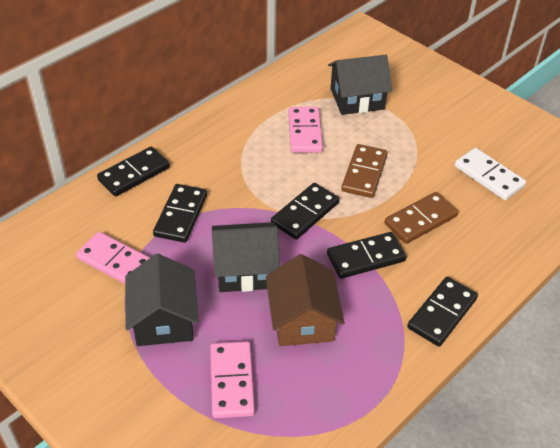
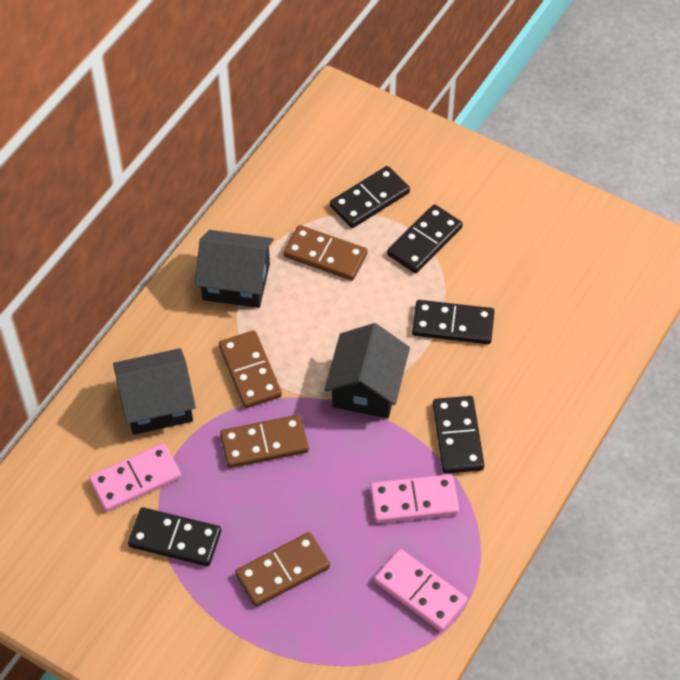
brown domino: [341,144,388,198] [384,192,458,244] = 2 -> [219,330,282,408] [220,415,309,468] [235,532,330,607] [283,225,368,281] = 4
brown house: [266,254,344,346] = 1 -> none = 0
white domino: [455,148,526,200] = 1 -> none = 0

